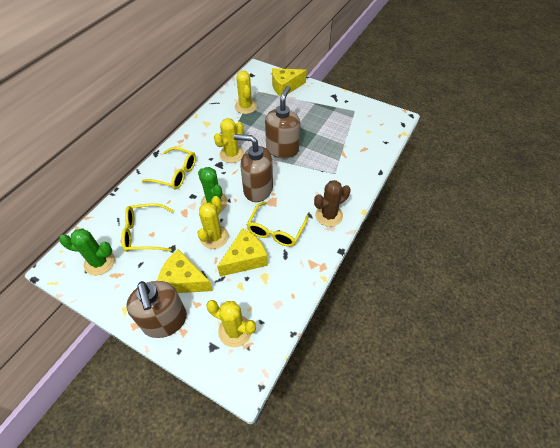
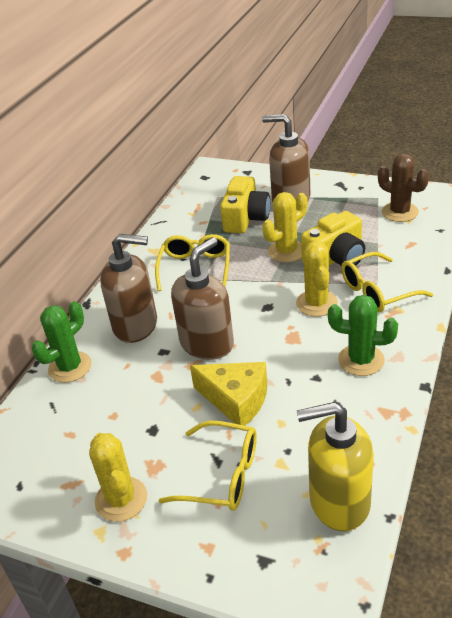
yellow cactus: [197,196,229,249] [206,300,256,347] [214,118,244,163] [235,71,257,114] = 4 -> [89,433,147,522] [262,192,308,262] [296,241,338,317] = 3
yellow camera: none = 0 -> [220,176,270,233] [301,211,365,266] = 2
yellow cheese: [157,249,213,293] [217,228,268,277] [272,68,307,97] = 3 -> [190,362,267,426] = 1
yellow soap dispenser: none = 0 -> [297,402,374,531] = 1

